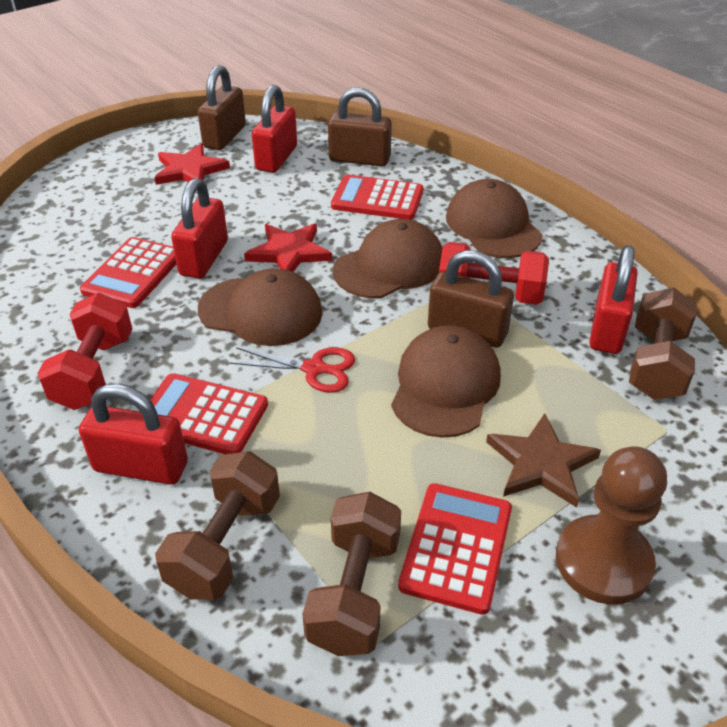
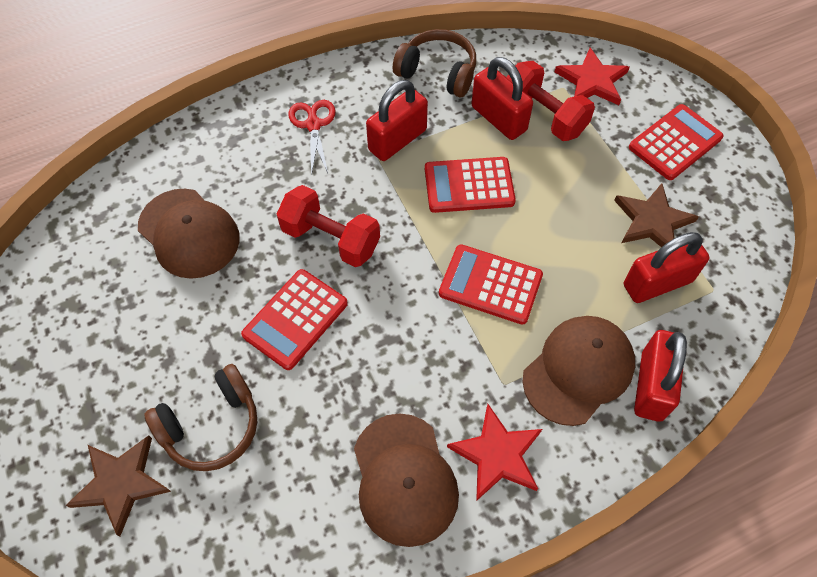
brown cap: [198,268,322,346] [333,219,442,298] [391,325,501,438] [446,179,542,258] = 4 -> [138,189,240,279] [354,413,459,547] [523,316,635,426] = 3
brown dumbbell: [155,451,280,600] [302,492,401,656] [629,287,697,400] = 3 -> none = 0
brown headphones: none = 0 -> [144,364,257,471] [393,29,476,97] = 2
brown padlock: [198,65,246,150] [328,87,392,166] [428,250,514,348] = 3 -> none = 0
brown pawn: [556,446,667,605] = 1 -> none = 0
brown star: [486,413,601,508] = 1 -> [65,435,171,536] [614,183,699,247] = 2

